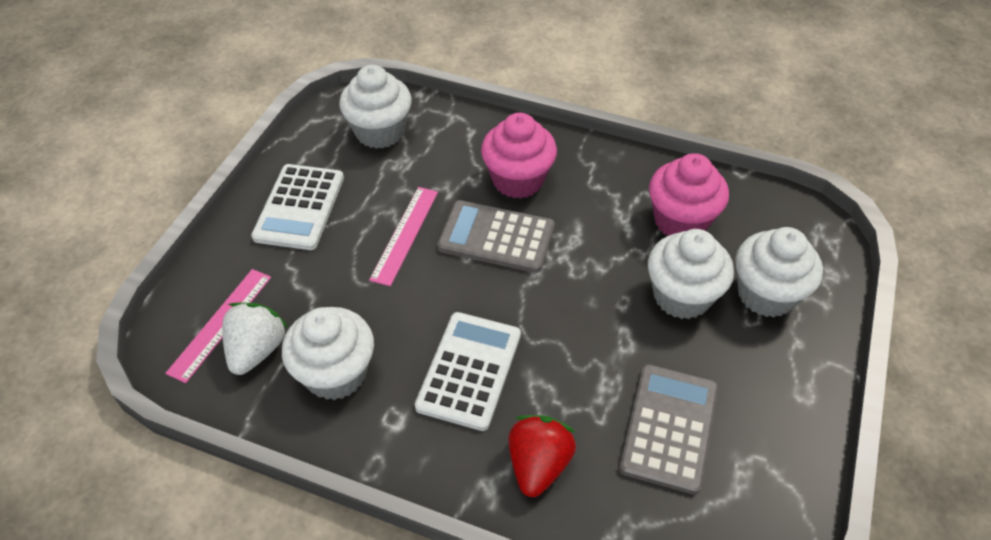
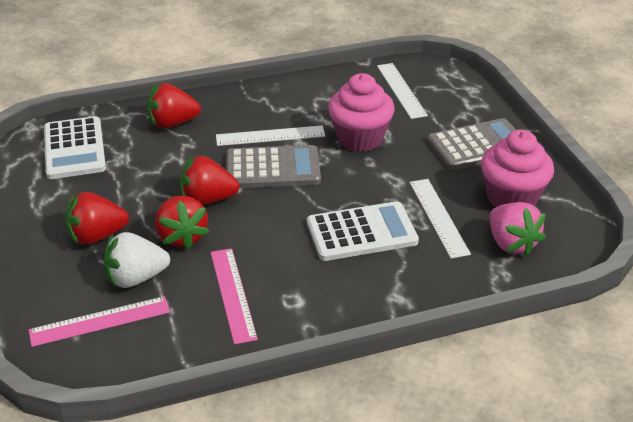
pink strawberry: none = 0 -> [489,202,546,257] = 1
red strawberry: [509,415,576,497] = 1 -> [65,192,129,245] [147,83,201,129] [155,196,209,250] [180,156,239,205] = 4
white cupcake: [282,307,374,400] [339,65,412,149] [648,229,734,319] [736,227,823,317] = 4 -> none = 0
white ruler: none = 0 -> [216,125,325,146] [377,63,428,119] [410,179,471,259] = 3

